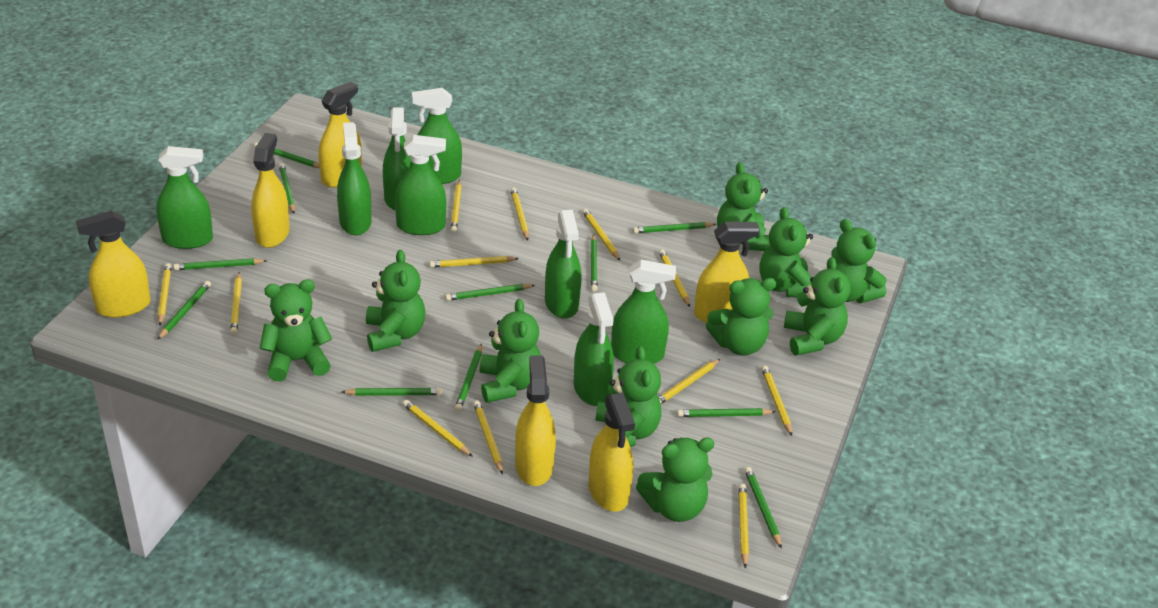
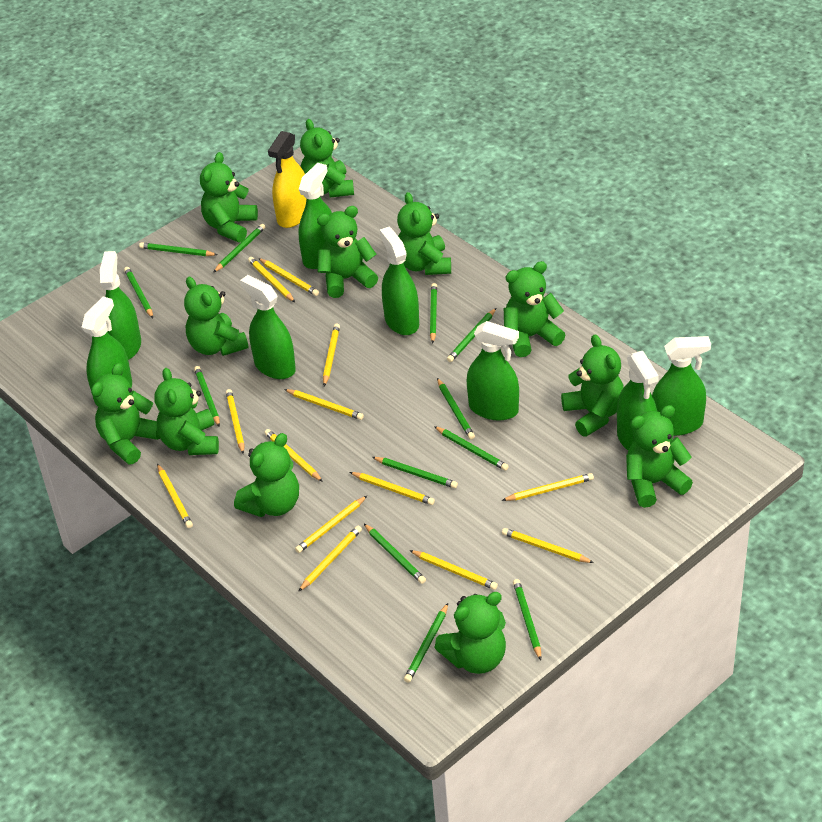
green pencil: [157,281,211,340] [173,258,267,270] [254,142,320,168] [279,163,295,214] [342,388,442,396] [445,284,535,301] [455,344,482,412] [591,234,598,292] [633,222,716,233] [677,408,776,417] [744,467,782,549] = 11 -> [124,267,153,318] [139,242,218,256] [194,366,220,427] [213,224,265,273] [364,524,426,584] [372,457,458,488] [404,603,448,683] [430,283,437,344] [434,426,509,471] [437,378,475,439] [447,308,496,362] [513,579,541,660] = 12
green teddy bear: [259,280,332,381] [366,250,425,352] [479,299,541,403] [596,346,661,447] [636,438,714,522] [706,278,776,356] [717,162,771,251] [759,207,813,298] [784,257,851,356] [831,219,887,303] = 10 -> [91,363,160,464] [155,368,219,455] [184,277,249,356] [200,152,258,242] [234,433,299,517] [300,119,354,198] [317,206,378,298] [397,192,451,275] [434,592,506,674] [504,261,565,357] [561,334,624,437] [626,405,693,508] = 12
yellow pencil: [158,263,172,325] [230,272,242,335] [403,400,473,457] [429,256,519,268] [451,180,462,232] [473,400,503,474] [511,188,529,240] [582,209,620,261] [658,359,720,404] [659,249,690,307] [738,483,749,568] [761,366,792,436] = 12 -> [157,464,193,528] [226,389,245,454] [248,257,295,302] [258,258,319,296] [264,429,323,482] [284,389,364,420] [295,496,367,553] [298,526,362,592] [323,323,340,386] [350,472,435,505] [409,550,498,590] [502,473,594,501] [502,528,594,563] = 13
yellow spray bottle: [76,210,151,318] [251,133,290,248] [319,82,362,187] [515,355,556,486] [589,393,635,512] [694,222,760,323] = 6 -> [268,131,306,228] = 1

